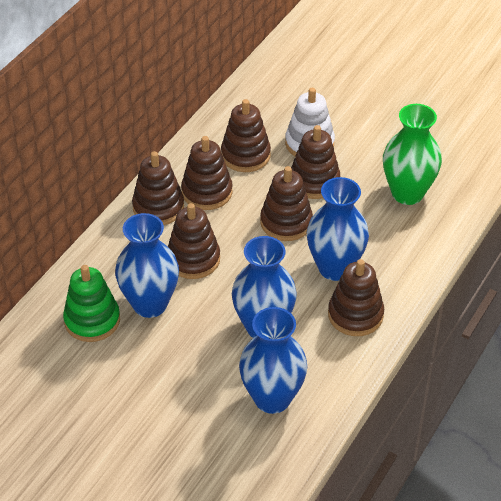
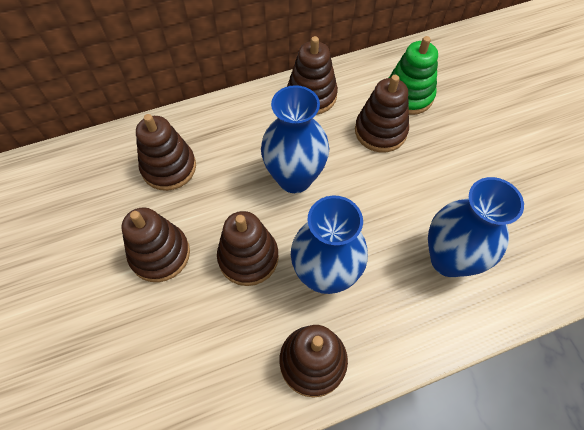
blue vase: [115,213,179,318] [232,236,297,338] [239,307,307,414] [307,177,369,281] = 4 -> [261,85,329,193] [291,196,368,294] [428,177,524,277] = 3
brown stacking toy: [132,151,184,225] [168,203,220,279] [181,136,233,210] [221,99,271,172] [260,166,313,241] [291,125,340,199] [328,259,384,336] = 7 -> [121,207,190,282] [136,114,196,191] [217,211,279,286] [279,325,348,398] [287,36,338,115] [355,75,409,152] = 6
green vase: [383,104,442,205] = 1 -> none = 0
white stacking toy: [285,88,335,156] = 1 -> none = 0

